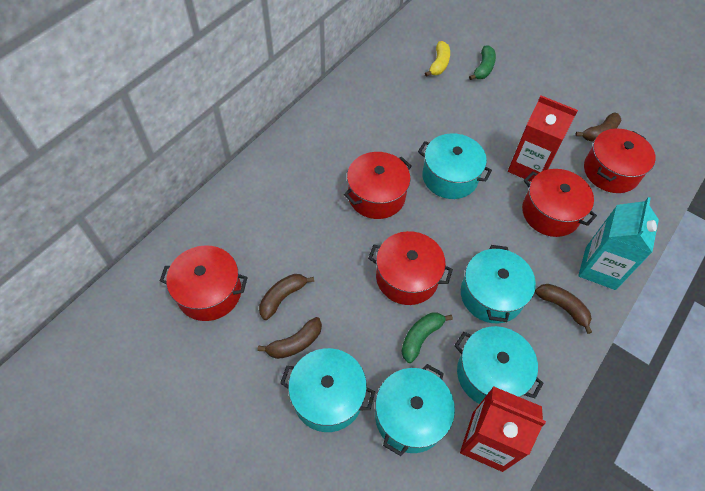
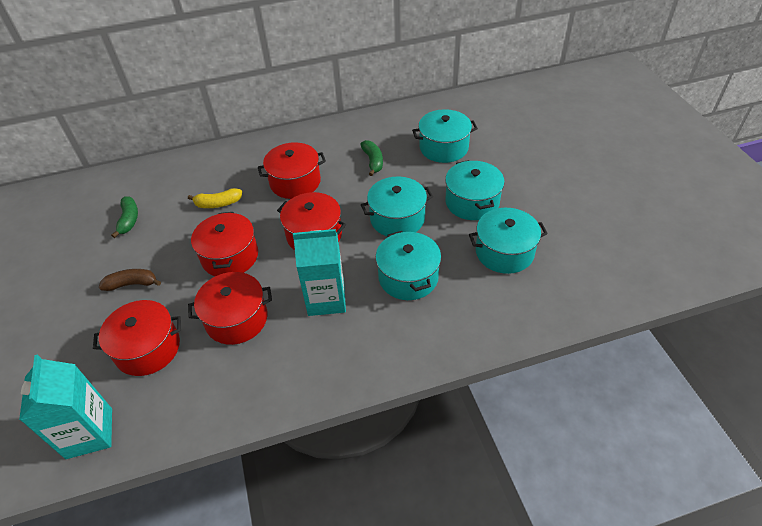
brown banana: [257,317,322,359] [259,274,314,320] [535,284,592,334] [575,113,621,142] = 4 -> [99,269,161,291] = 1
red carton: [460,386,546,472] [508,96,578,182] = 2 -> none = 0
turquoise carton: [578,197,659,290] = 1 -> [19,355,112,459] [293,229,346,316] = 2

